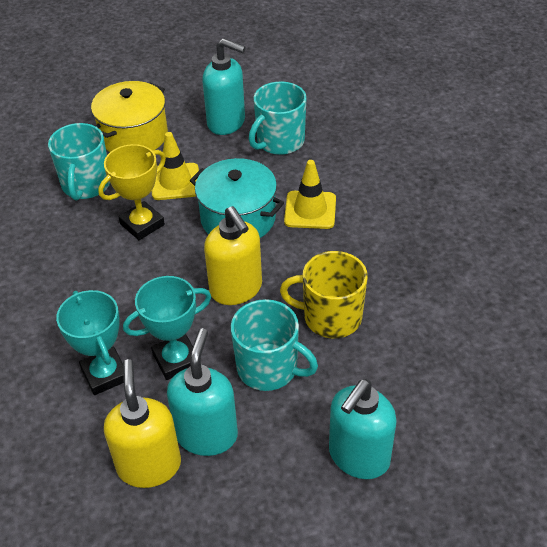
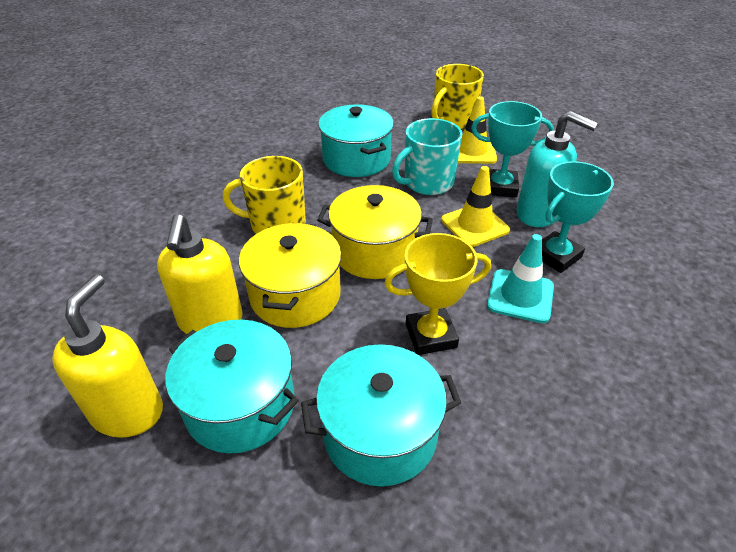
turquoise mug: [48,123,110,201] [231,299,318,391] [249,81,306,155] = 3 -> [392,118,462,195] = 1
turquoise pot: [190,158,284,238] = 1 -> [166,320,299,453] [301,344,461,486] [318,105,394,177] = 3
turquoise soap dispenser: [167,328,238,456] [203,38,246,135] [329,379,397,479] = 3 -> [517,111,598,227] = 1
turquoise traffic cone: none = 0 -> [487,234,554,323] = 1
yellow mug: [280,251,368,338] = 1 -> [223,156,306,234] [431,64,484,129] = 2
yellow pot: [91,81,168,152] = 1 -> [239,223,341,328] [317,185,433,279] = 2

